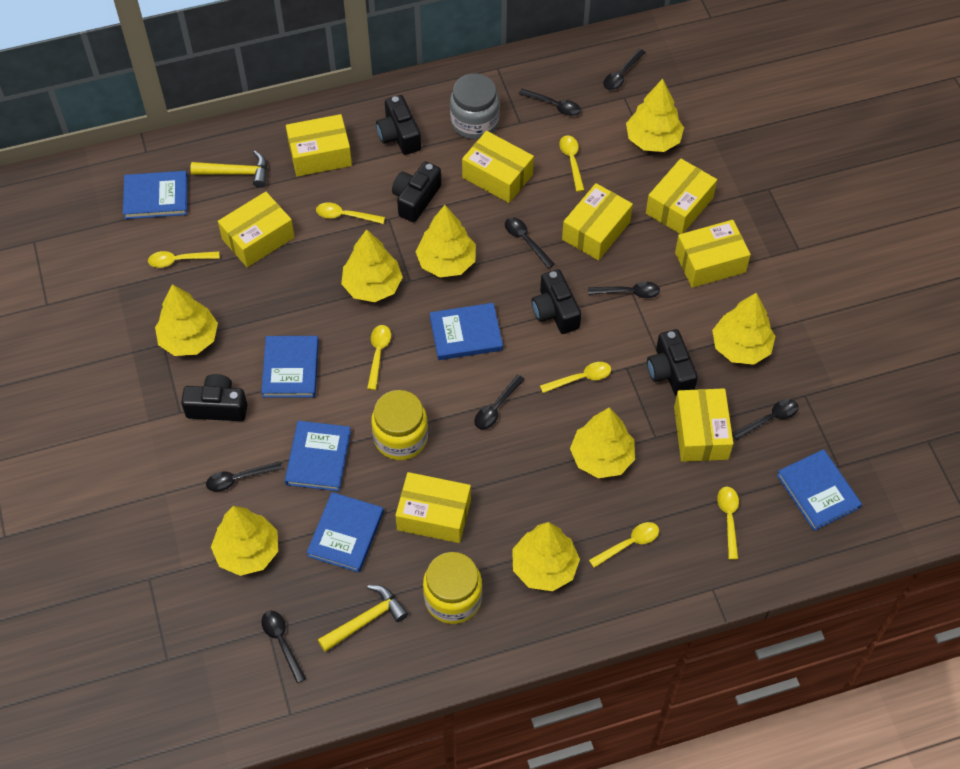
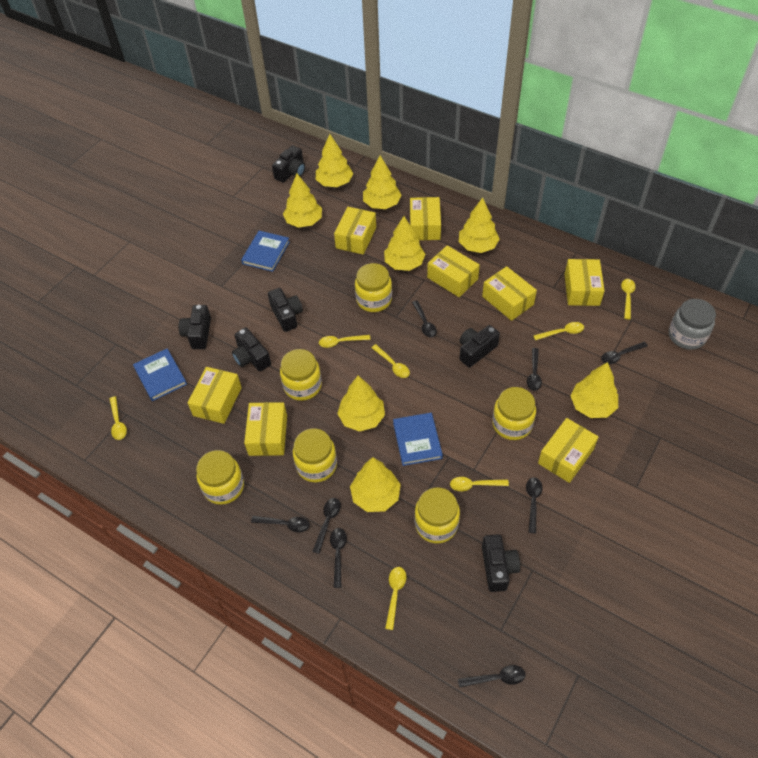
black camera: [181,374,247,421] [376,95,421,155] [392,162,441,222] [532,269,581,334] [647,329,698,396] = 5 -> [179,305,211,349] [232,327,271,371] [268,288,303,332] [272,145,305,183] [459,325,500,367] [482,534,520,592] = 6
blue book: [123,171,188,219] [261,336,319,398] [285,421,351,491] [306,492,384,572] [430,303,503,360] [777,449,862,531] = 6 -> [133,349,187,401] [241,231,290,272] [393,413,443,466] = 3
yellow hammer: [190,151,267,188] [318,585,408,652] = 2 -> none = 0
yellow jar: [371,390,428,460] [423,552,482,624] = 2 -> [196,450,244,505] [280,349,322,401] [293,428,337,482] [355,263,392,312] [415,488,460,543] [492,387,536,440] = 6

